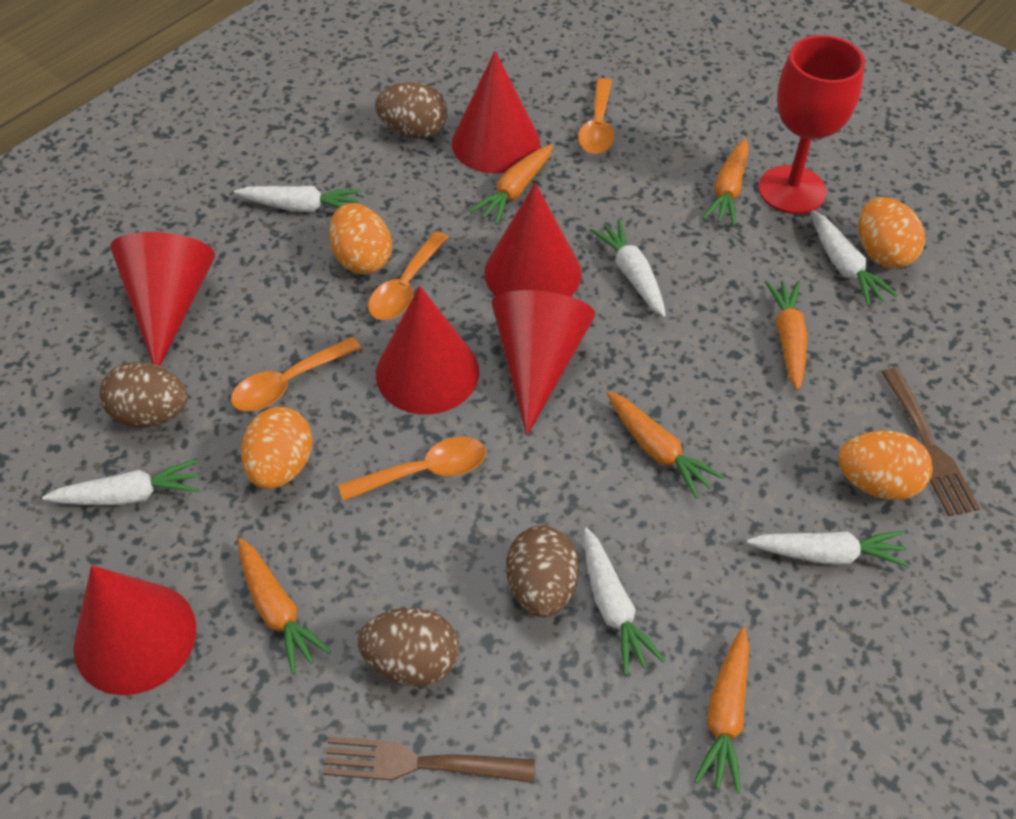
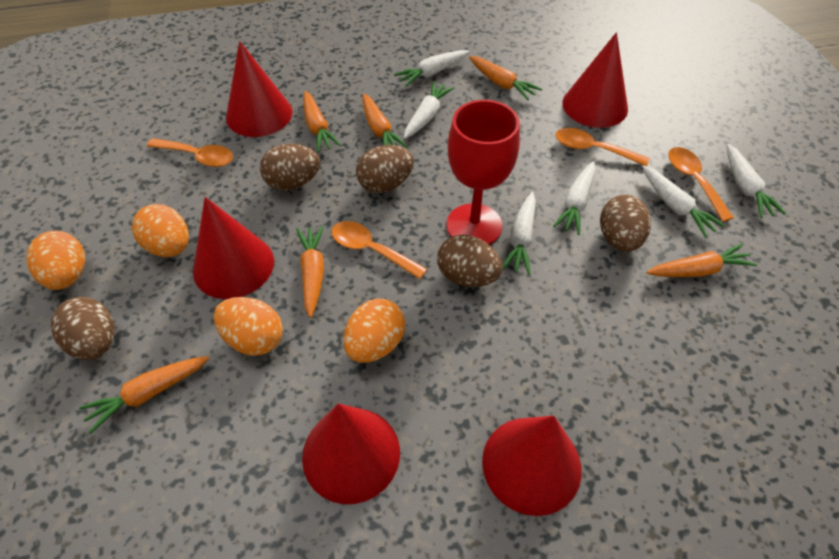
brown egg: [100,362,188,428] [358,608,459,686] [375,82,447,138] [506,525,579,617] = 4 -> [51,297,115,360] [260,144,320,190] [356,145,414,193] [437,234,503,287] [600,195,651,252] = 5
brown fork: [322,737,535,783] [881,368,980,517] = 2 -> none = 0
red cone: [73,565,196,695] [110,232,215,366] [376,286,479,414] [452,51,540,174] [484,183,582,297] [491,290,595,436] = 6 -> [193,197,274,299] [226,41,292,137] [302,404,400,504] [482,416,581,516] [563,32,628,128] = 5

